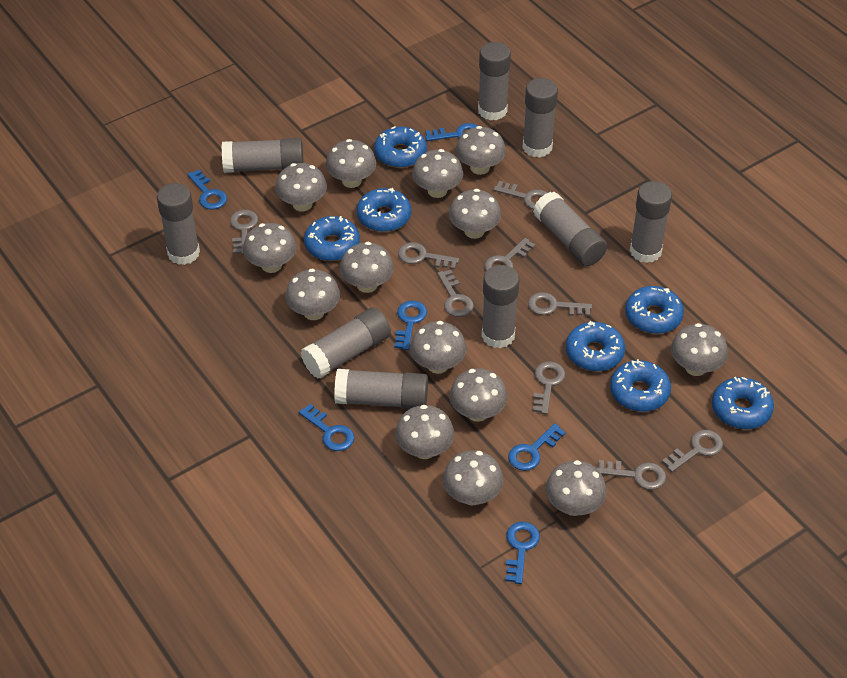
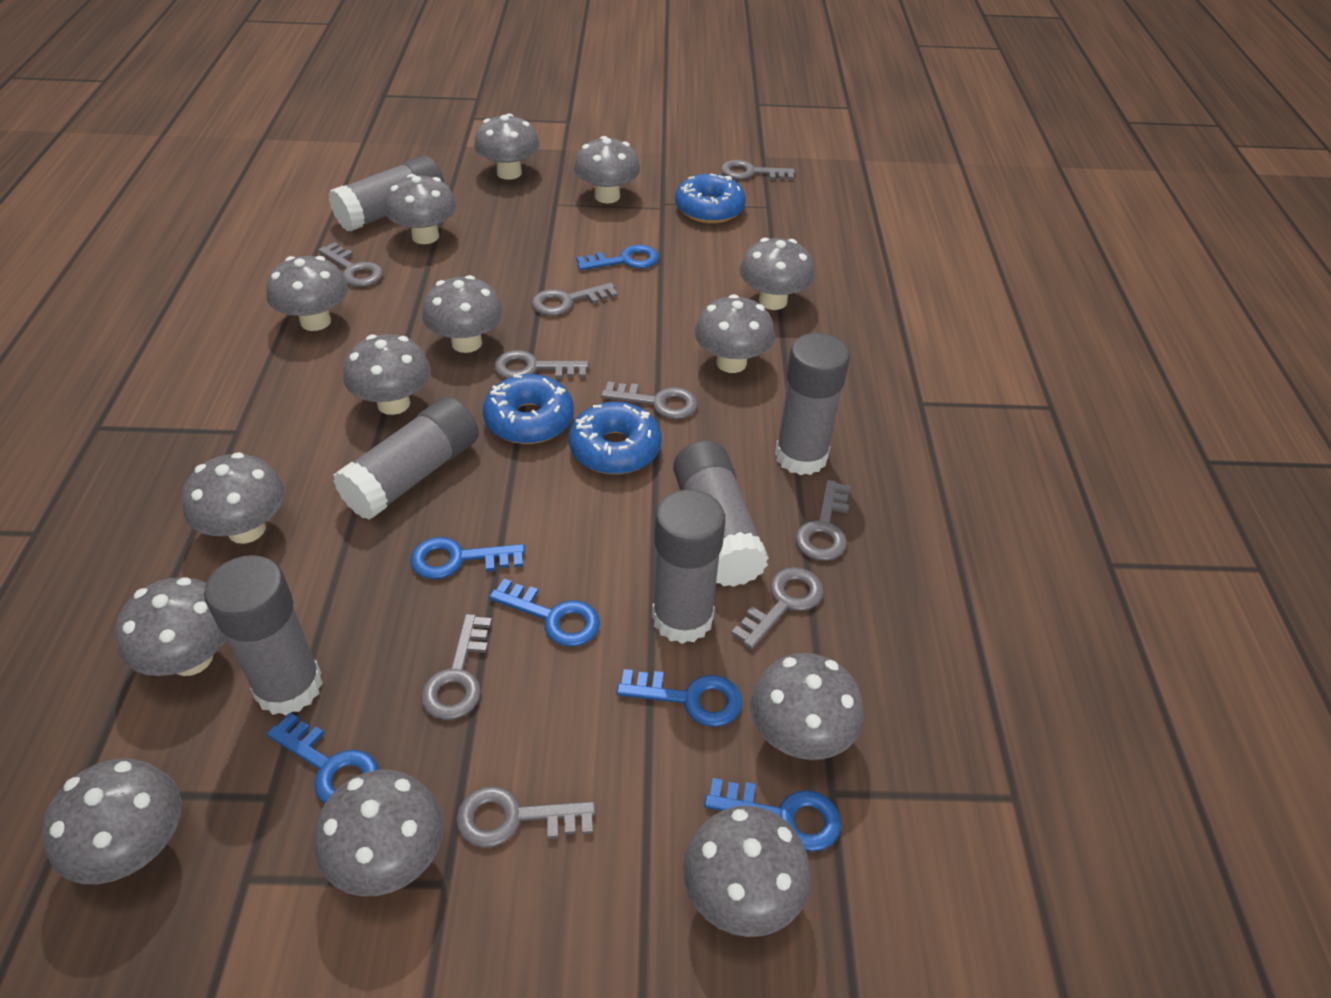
blue donut: [304,216,360,261] [357,188,411,232] [374,126,427,168] [566,321,625,371] [610,359,671,412] [625,286,684,334] [712,377,774,429] = 7 -> [483,374,574,444] [569,402,661,474] [675,174,746,223] = 3
grey glue stick: [157,183,200,265] [222,138,303,173] [301,307,391,379] [334,369,428,409] [478,42,511,120] [481,265,520,348] [522,78,558,158] [533,192,607,266] [630,181,672,263] = 9 -> [204,555,323,716] [329,155,444,231] [333,397,479,520] [652,490,725,644] [673,441,769,587] [775,333,850,475] = 6

